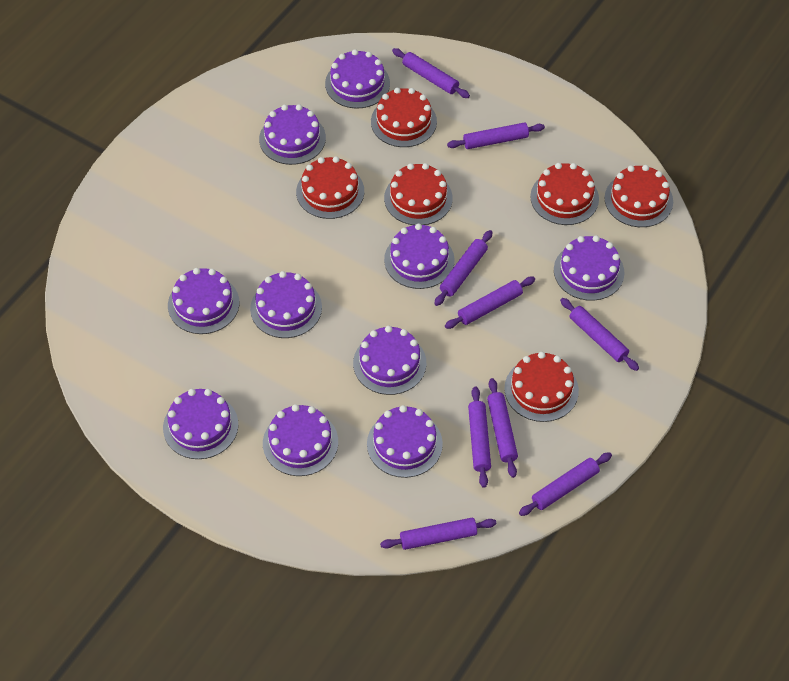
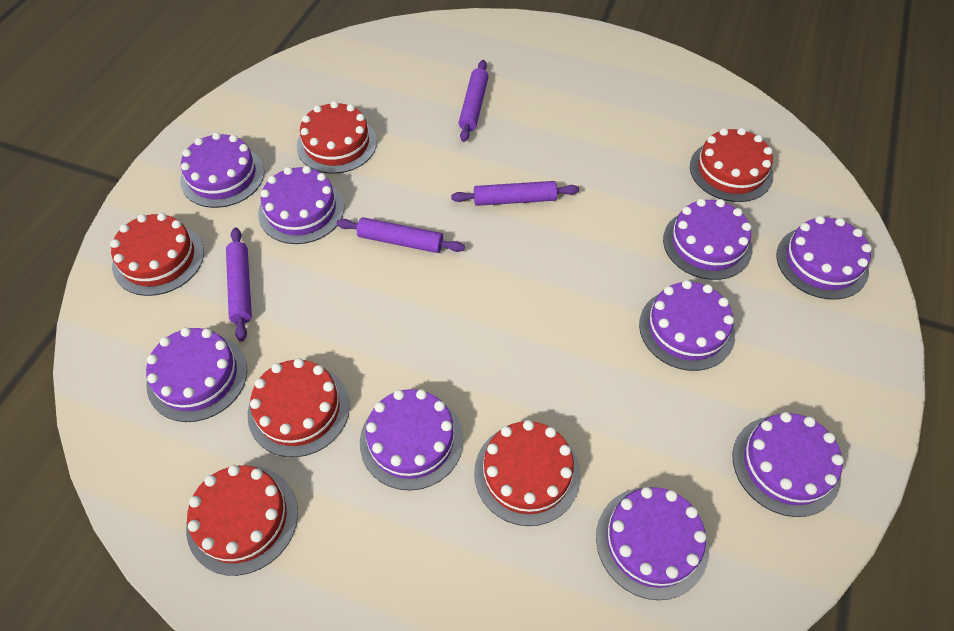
purple cake: [163,389,238,459] [168,268,239,334] [250,271,322,338] [259,104,326,165] [263,404,338,476] [325,49,390,109] [353,326,426,395] [367,405,443,478] [384,223,455,289] [554,235,625,301] = 10 -> [146,327,247,422] [180,132,264,208] [258,166,344,244] [360,389,463,491] [596,487,709,600] [639,280,735,371] [663,199,752,280] [733,412,844,517] [776,216,872,300] = 9
purple rolling pin: [380,518,497,550] [392,48,470,98] [435,230,492,306] [445,277,535,329] [447,122,545,149] [468,386,491,488] [487,378,518,478] [519,452,612,516] [560,298,639,371] = 9 -> [226,228,252,342] [336,217,465,253] [451,181,579,206] [459,60,489,142] = 4

